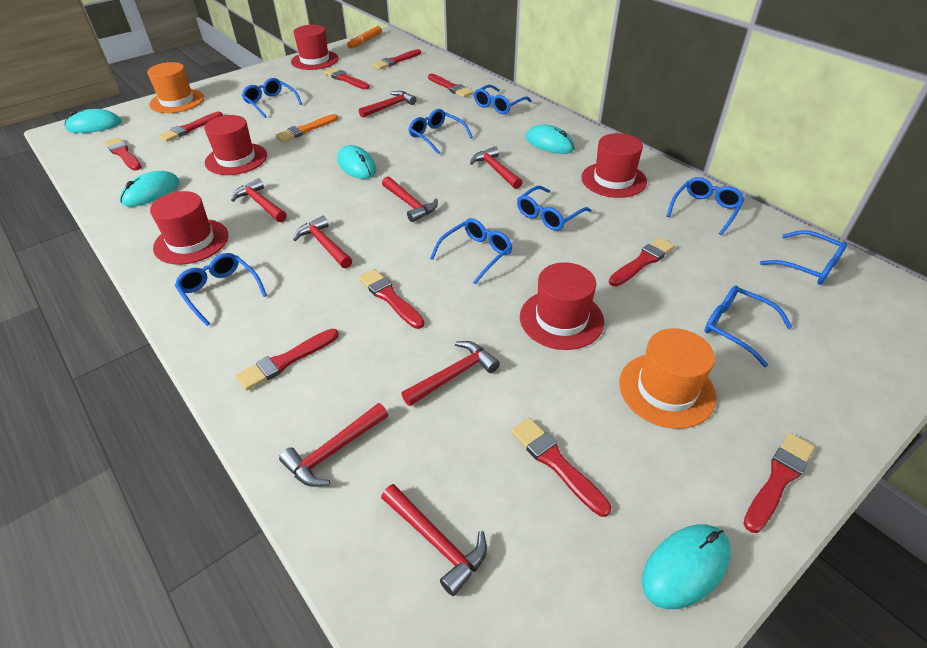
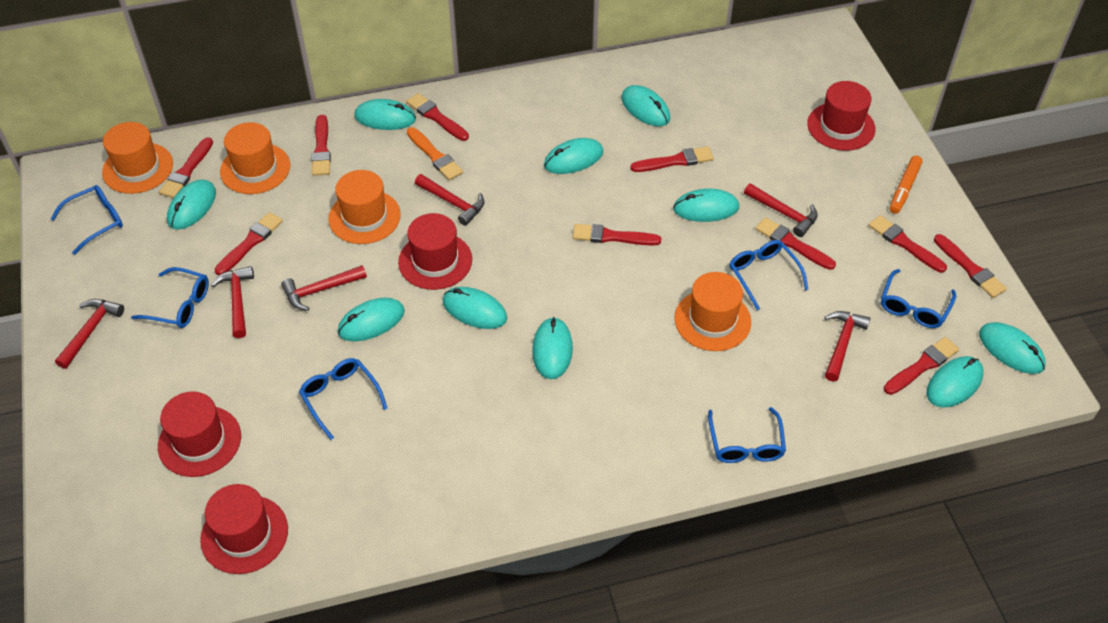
blue glasses: [175,253,267,326] [241,78,302,118] [409,109,473,154] [430,218,513,284] [474,85,532,114] [517,186,592,231] [667,177,744,235] [704,285,792,367] [760,230,847,285] = 9 -> [51,185,123,255] [131,267,209,328] [299,358,388,440] [708,407,786,463] [729,240,809,310] [881,269,956,328] = 6
orange hat: [147,62,204,113] [619,328,716,429] = 2 -> [102,122,173,194] [220,122,290,194] [329,170,401,244] [674,272,751,351] = 4
red hammer: [231,178,287,222] [279,403,388,487] [293,216,352,268] [359,91,416,118] [381,484,487,596] [382,176,438,222] [401,341,500,406] [470,146,523,189] = 8 -> [55,299,124,369] [211,266,254,338] [281,265,367,311] [415,174,484,226] [744,183,818,237] [825,311,871,382] = 6
red hat: [150,191,228,265] [204,115,267,175] [291,25,338,70] [520,262,604,350] [581,133,647,198] = 5 -> [158,392,241,477] [200,484,288,574] [398,213,472,290] [807,81,876,151] = 4
turquoise mouse: [65,109,121,133] [120,171,180,207] [337,145,377,179] [526,125,575,154] [642,524,731,609] = 5 -> [167,179,216,230] [338,298,405,341] [354,99,416,130] [443,287,507,329] [532,317,573,379] [544,138,603,174] [621,85,670,126] [673,189,739,222] [927,356,984,408] [979,322,1046,374] = 10

